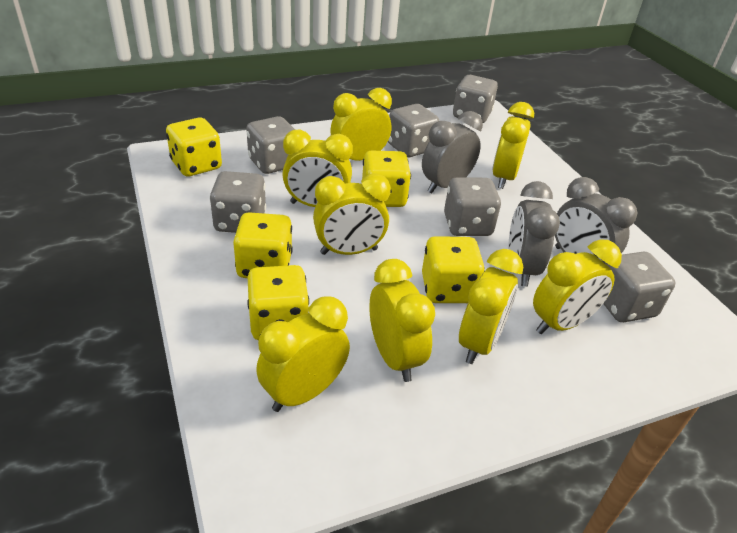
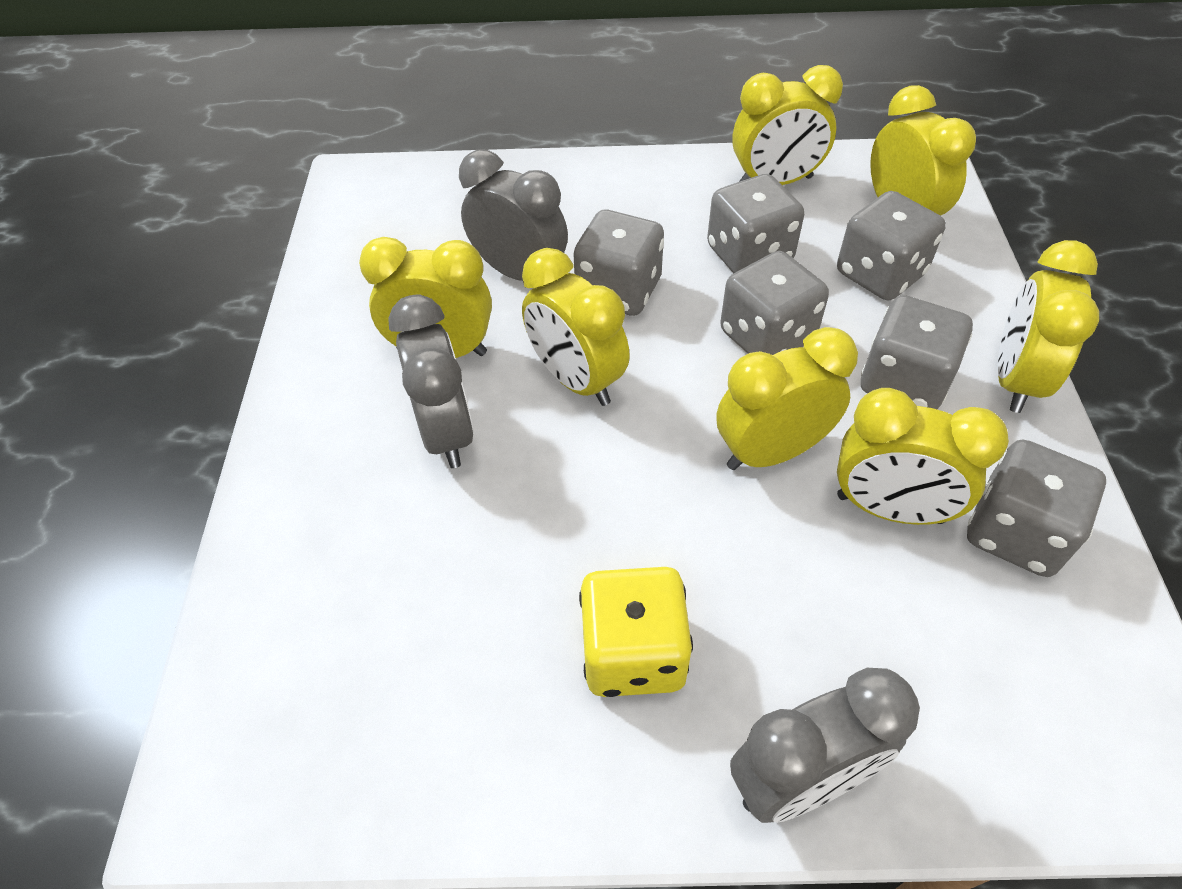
yellow clock: [256,297,350,412] [282,129,353,207] [313,173,391,255] [330,88,392,161] [369,259,435,382] [459,249,523,364] [492,102,534,189] [533,239,622,334] = 8 -> [359,237,492,358] [522,248,630,406] [716,327,858,470] [732,65,843,185] [837,388,1009,525] [870,85,976,216] [997,240,1099,413] = 7
yellow dice: [166,118,222,176] [233,212,293,278] [247,265,309,340] [362,151,411,207] [422,236,485,303] = 5 -> [579,567,693,697] = 1

